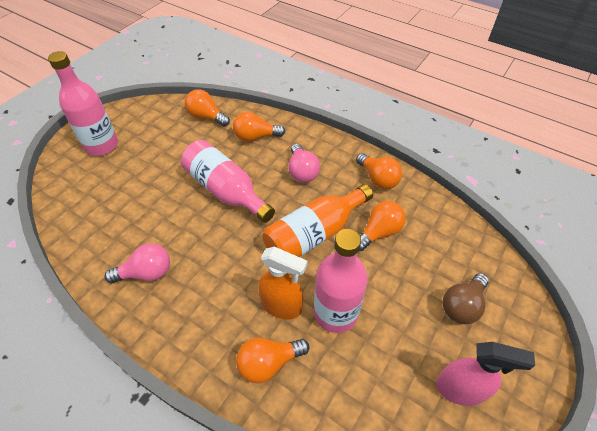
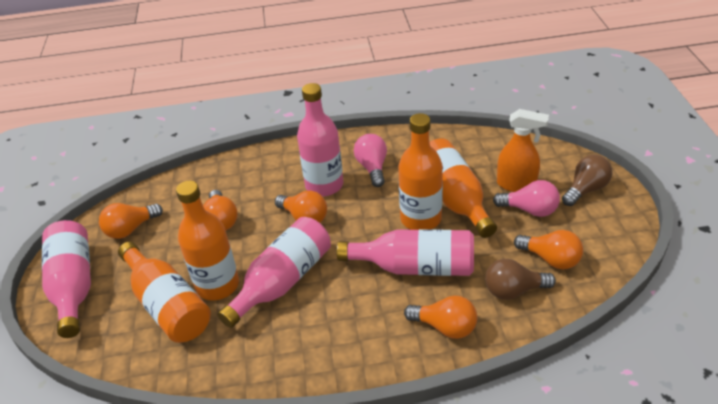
brown light bulb: [442,273,489,324] = 1 -> [485,259,556,300] [562,155,612,206] = 2
orange bottle: [263,184,373,257] = 1 -> [118,242,211,343] [176,181,239,301] [398,113,443,230] [429,138,497,238] = 4
pink bottle: [48,51,118,156] [181,140,275,223] [314,229,368,333] = 3 -> [42,220,91,338] [218,217,331,328] [297,83,343,196] [337,229,474,276] = 4
pink spray bottle: [436,342,535,406] = 1 -> none = 0

